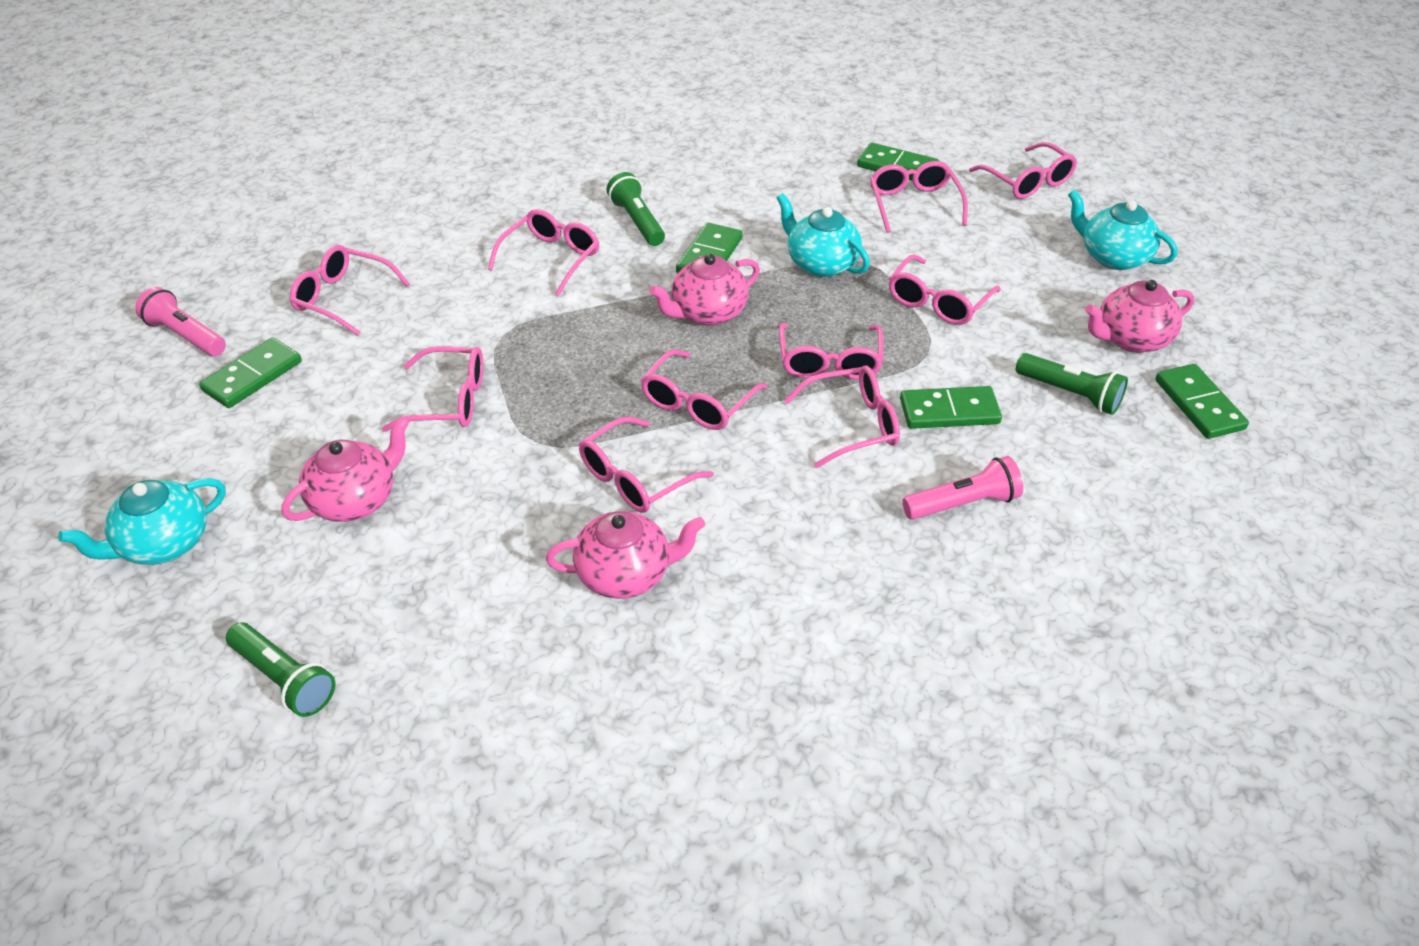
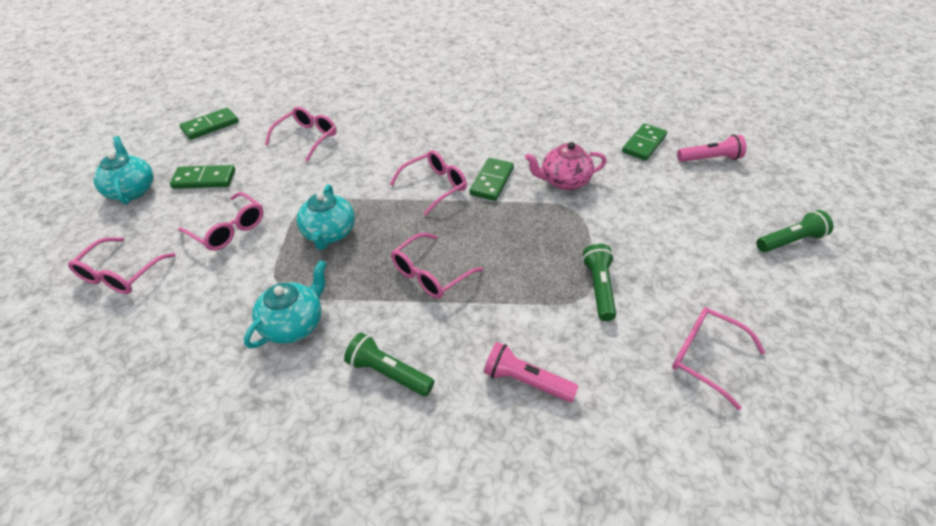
green domino: [199,337,302,408] [676,223,742,273] [857,143,939,181] [900,386,1002,429] [1155,364,1249,439] = 5 -> [170,165,235,189] [180,108,239,140] [470,158,514,201] [622,123,667,161] = 4
pink glasses: [290,245,410,336] [382,346,483,432] [488,209,600,296] [579,416,714,513] [641,349,767,430] [779,323,884,380] [784,366,900,468] [870,161,968,233] [889,255,1001,325] [969,142,1077,199] = 10 -> [68,237,176,294] [178,192,264,251] [265,107,337,162] [390,150,467,216] [391,233,483,299] [672,307,765,410] = 6
pink teapot: [282,416,409,522] [546,511,705,599] [649,254,760,326] [1085,280,1194,353] = 4 -> [525,142,607,190] = 1

